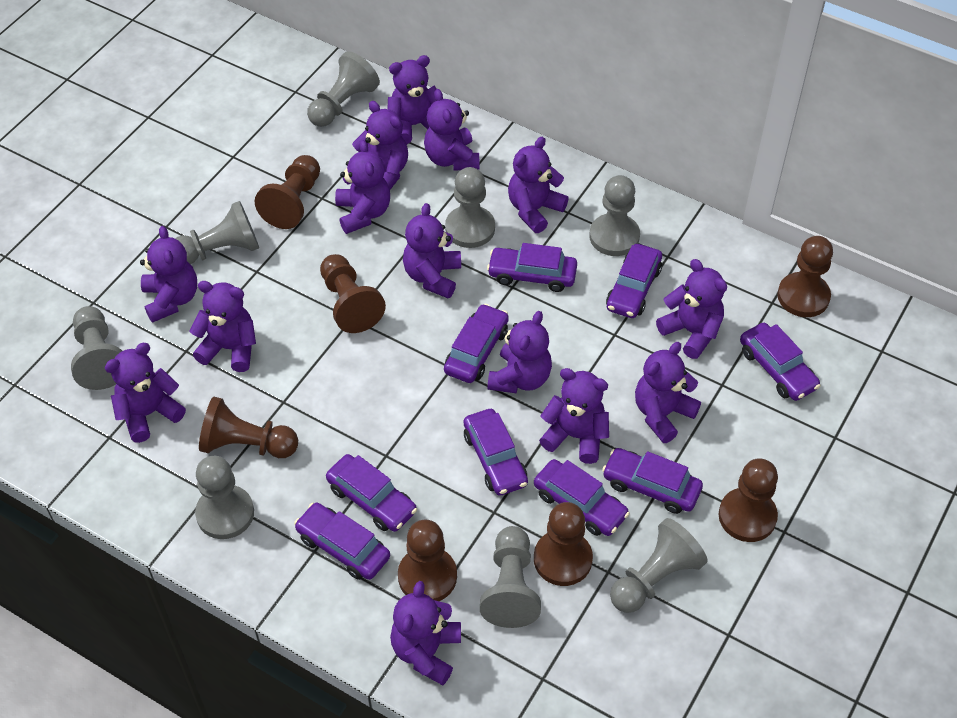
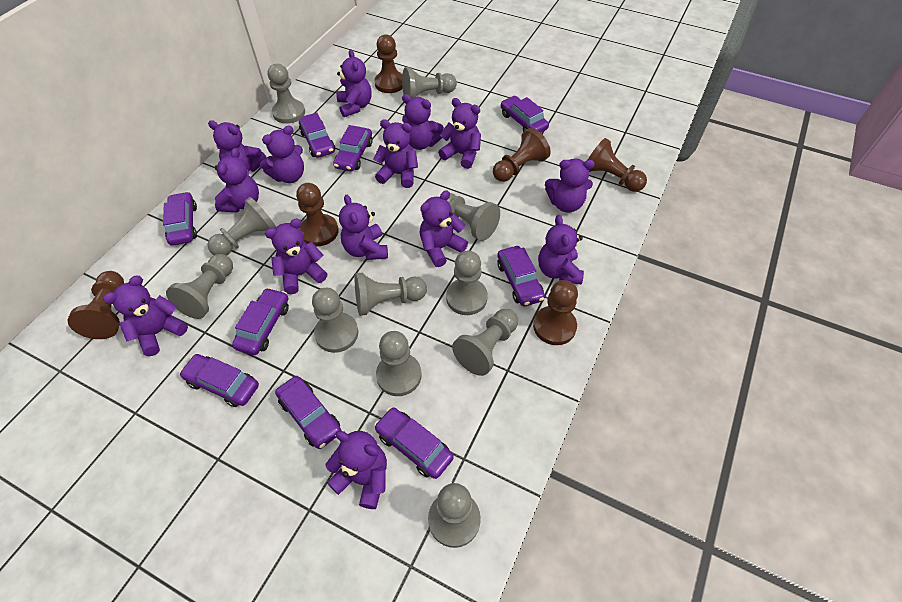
brown pawn: [199,397,298,458] [255,155,320,229] [320,254,386,333] [398,520,457,601] [534,502,593,586] [719,458,778,542] [777,236,833,317] = 7 -> [68,271,124,339] [296,183,339,246] [375,34,403,93] [493,128,551,182] [533,280,578,345] [588,138,647,192] = 6
grey pawn: [71,306,122,390] [175,201,259,264] [195,456,254,539] [307,51,380,127] [445,167,495,248] [480,526,541,628] [589,175,640,256] [610,518,708,613] = 8 -> [166,254,233,319] [207,197,276,256] [268,64,305,124] [312,288,358,353] [355,273,427,316] [376,331,421,396] [402,67,457,98] [428,483,481,548] [446,251,488,315] [447,193,500,241] [452,309,518,376] = 11

